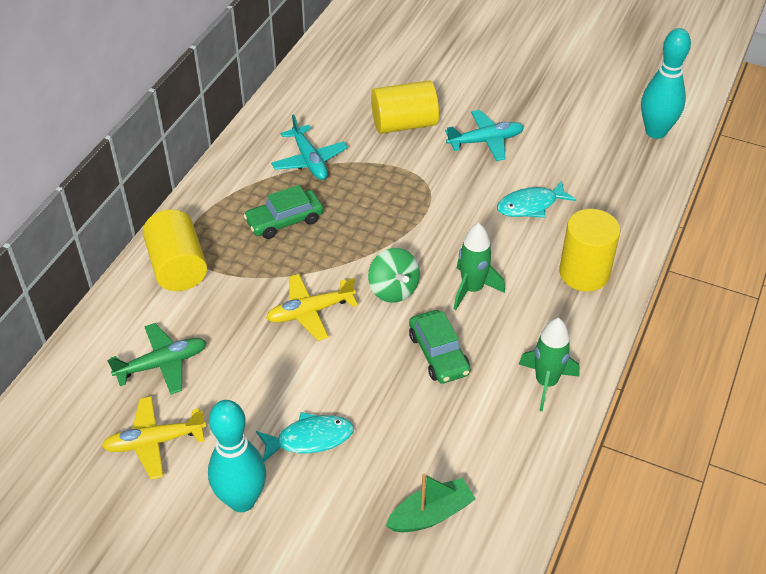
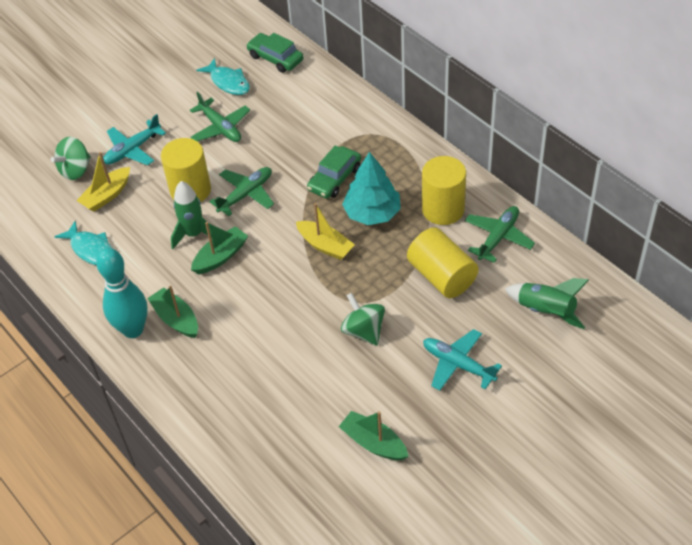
green boat: [386,473,476,532] = 1 -> [147,286,198,338] [191,222,248,274] [339,411,409,460] = 3
green plane: [107,323,207,395] = 1 -> [190,92,250,142] [209,167,274,216] [465,206,535,263] = 3
green spinning top: [368,248,420,303] = 1 -> [51,137,91,180] [341,293,385,346] = 2
turquoise bowling pin: [208,400,266,512] [641,28,691,139] = 2 -> [96,248,148,338] = 1
turquoise tree: none = 0 -> [342,152,401,225] = 1
yellow boat: none = 0 -> [76,152,130,212] [296,203,355,260] = 2
yellow plane: [102,396,206,480] [266,274,358,341] = 2 -> none = 0

